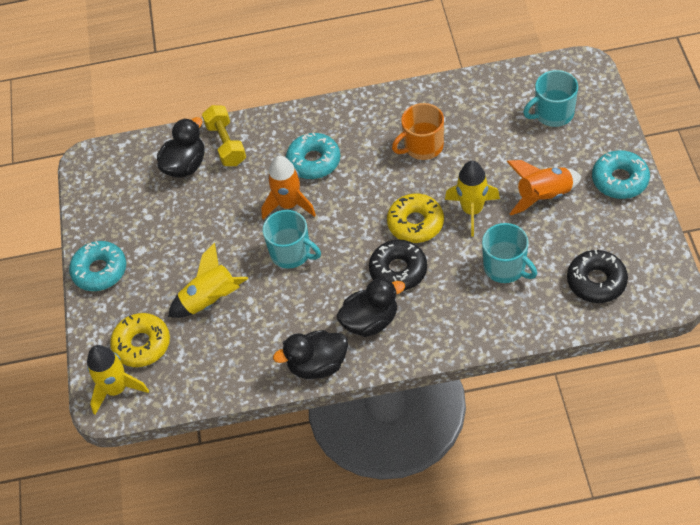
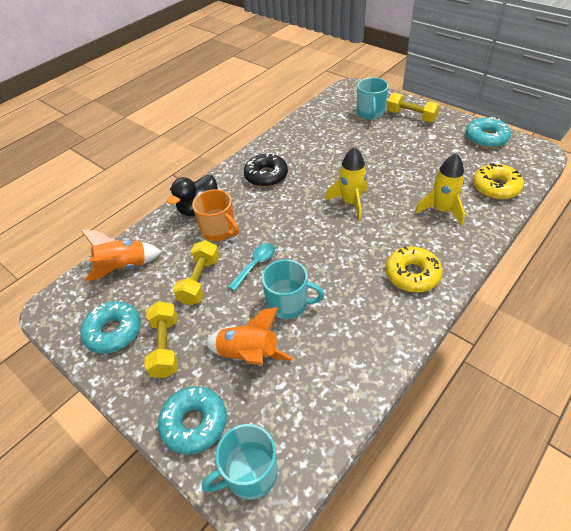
black donut: [369,240,427,291] [567,250,628,303] = 2 -> [244,153,288,187] = 1
black duck: [157,117,204,178] [273,330,348,379] [336,278,405,337] = 3 -> [167,175,217,216] = 1
turquoise spoon: none = 0 -> [228,243,275,291] = 1
yellow dumbbell: [202,105,246,166] = 1 -> [144,301,178,378] [173,240,219,306] [387,92,440,122] = 3
yellow rocket: [87,345,149,415] [168,243,248,318] [445,161,500,237] = 3 -> [325,147,368,220] [415,153,465,226] = 2

